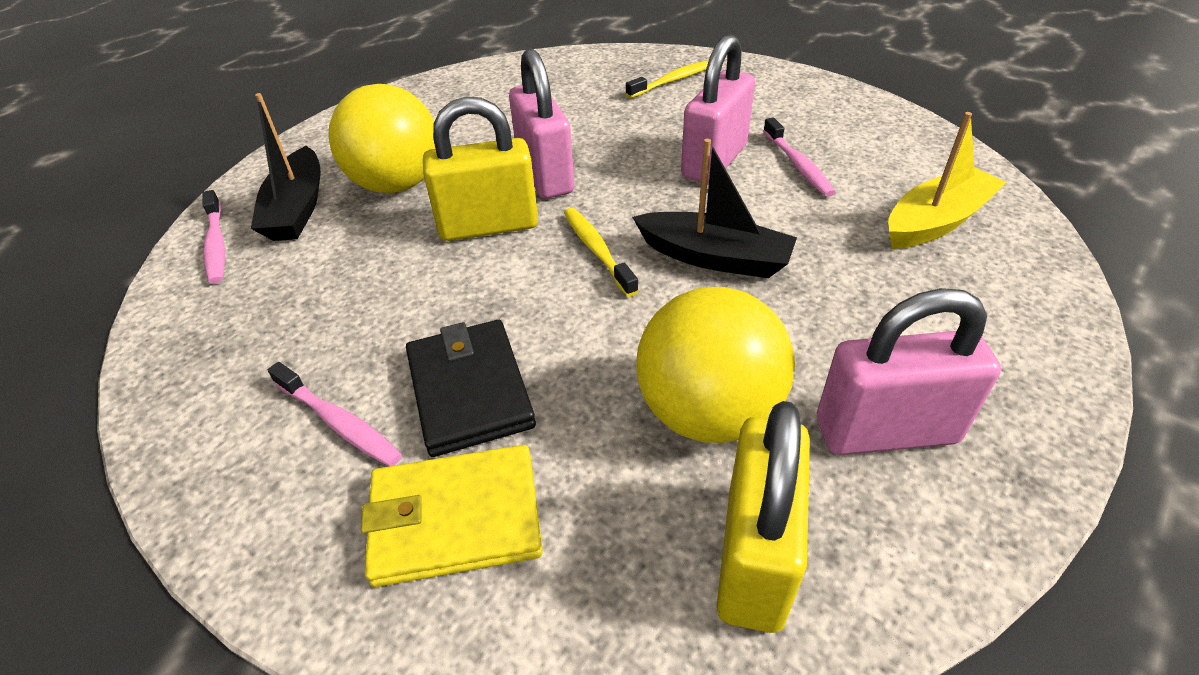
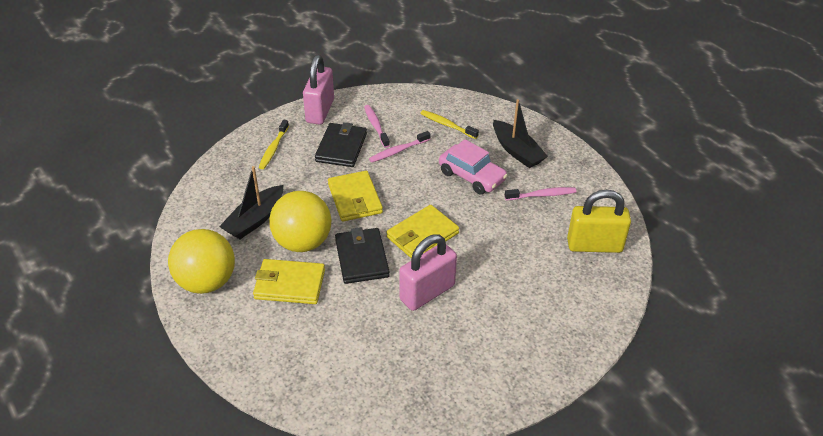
black wallet: [406,320,536,457] = 1 -> [315,122,367,167] [335,227,390,284] = 2
pink car: none = 0 -> [439,139,508,194] = 1
pink padlock: [509,48,574,199] [681,34,755,184] [817,288,1001,455] = 3 -> [303,55,334,125] [399,235,457,311] = 2
yellow boat: [888,112,1007,249] = 1 -> none = 0
yellow padlock: [423,97,538,241] [717,401,810,633] = 2 -> [567,190,631,253] = 1
yellow wallet: [361,445,543,587] = 1 -> [253,259,325,304] [328,171,383,222] [386,205,459,258] = 3

